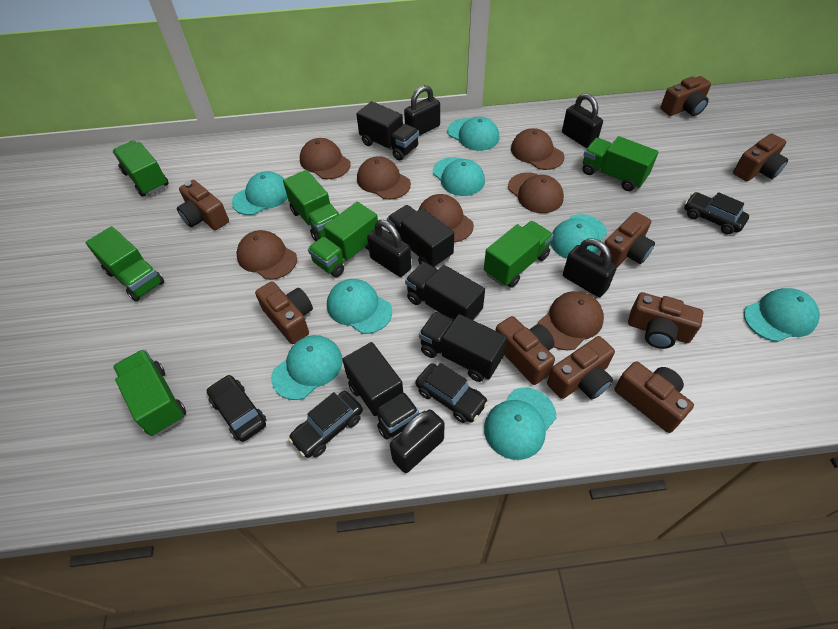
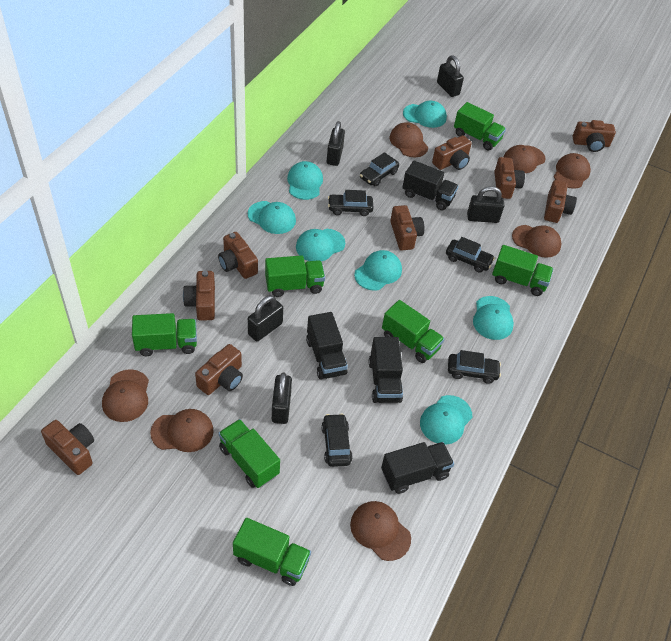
black car: [207,375,266,442] [288,391,363,458] [416,363,488,423] [684,192,749,234] = 4 -> [321,413,353,467] [328,190,373,216] [360,152,399,187] [446,237,495,273] [448,350,501,384] = 5
black truck: [342,342,419,439] [356,101,419,161] [387,205,454,268] [405,262,485,320] [419,311,507,382] = 5 -> [306,312,348,380] [369,337,403,403] [381,442,454,494] [402,160,459,210] = 4
turquoise cap: [232,171,288,215] [271,335,343,400] [327,279,392,334] [433,157,485,196] [448,117,499,151] [484,388,556,460] [550,214,607,259] [744,288,820,342] = 8 -> [248,201,296,234] [287,161,323,200] [296,229,345,261] [354,250,402,291] [403,101,447,128] [420,395,472,445] [473,296,514,340] = 7

